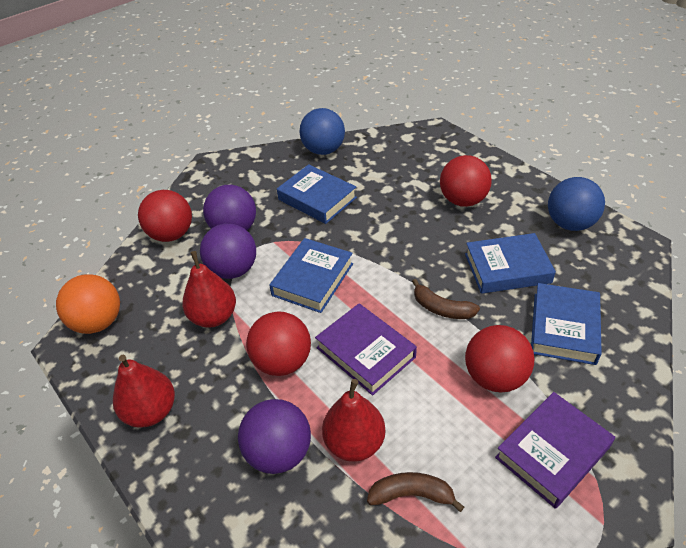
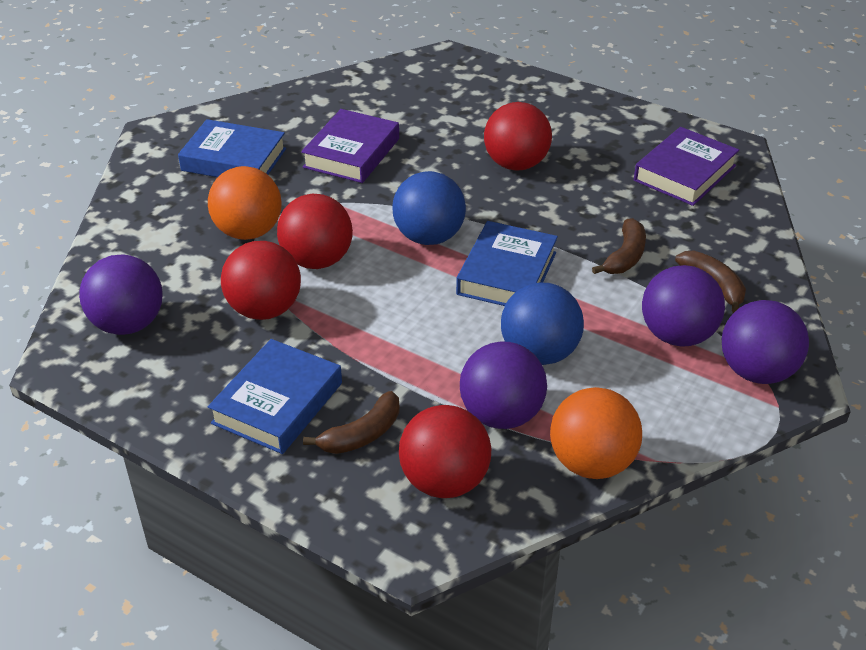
blue book: [269,238,353,313] [277,164,357,224] [465,233,556,294] [531,283,602,365] = 4 -> [178,119,286,177] [208,339,342,454] [456,221,558,306] = 3
brown banana: [367,472,464,512] [412,279,480,319] = 2 -> [303,391,400,454] [592,218,646,274] [675,250,746,313] = 3
orange ball: [56,274,120,334] = 1 -> [208,166,282,240] [550,387,642,479] = 2
purple ball: [200,223,256,279] [203,185,256,230] [238,399,311,474] = 3 -> [79,254,163,335] [460,342,547,429] [642,265,725,347] [722,300,809,384] = 4
red pear: [113,355,175,428] [182,251,236,328] [322,379,385,462] = 3 -> none = 0

